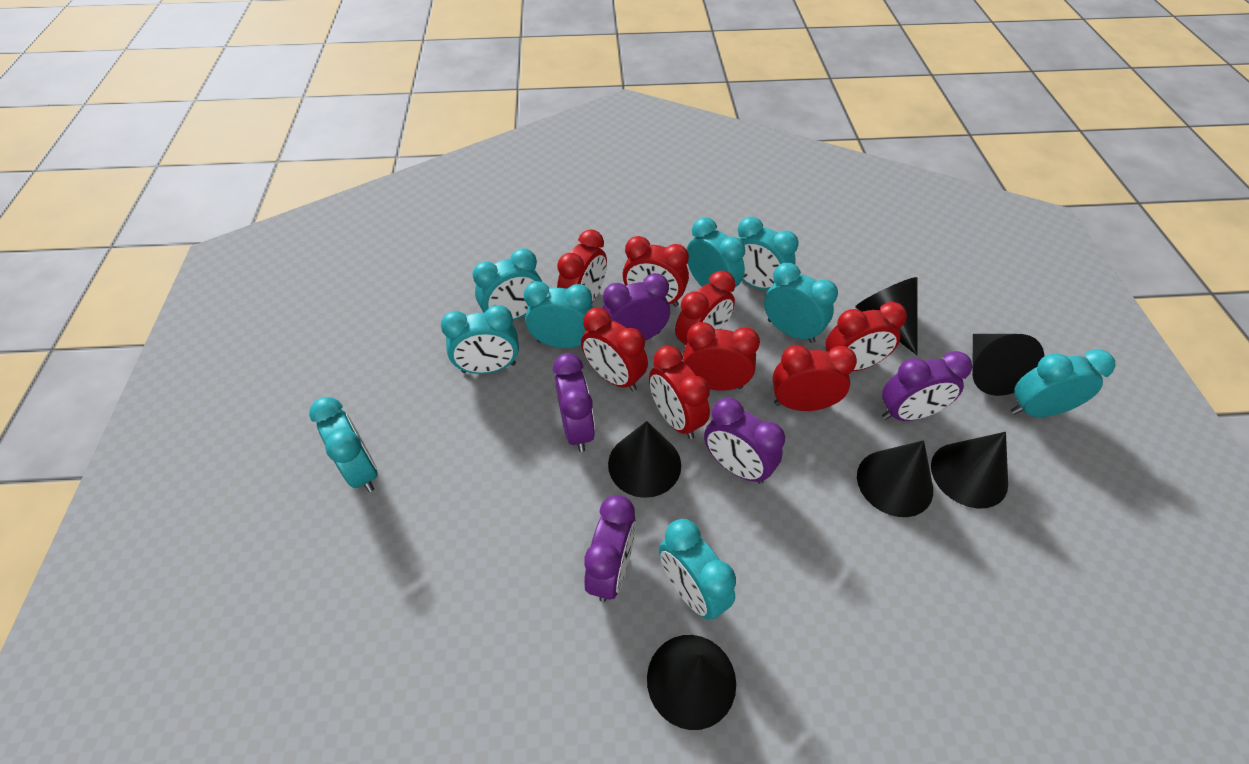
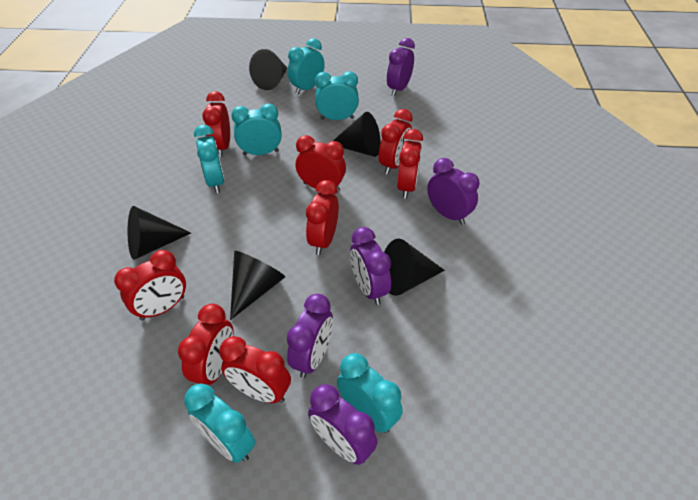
black cone: [608,421,681,498] [647,635,736,730] [855,277,918,355] [857,440,933,517] [931,432,1008,508] [972,334,1044,396] = 6 -> [128,206,191,260] [230,251,285,320] [249,49,288,90] [333,112,381,157] [384,238,445,296] = 5
turquoise clock: [309,397,378,492] [441,305,519,374] [473,248,542,320] [524,281,593,348] [659,519,736,620] [687,217,745,287] [738,217,798,290] [764,263,838,343] [1011,349,1115,417] = 9 -> [184,383,255,463] [194,125,224,193] [231,103,282,155] [288,38,324,94] [315,71,359,120] [337,353,403,433] = 6

